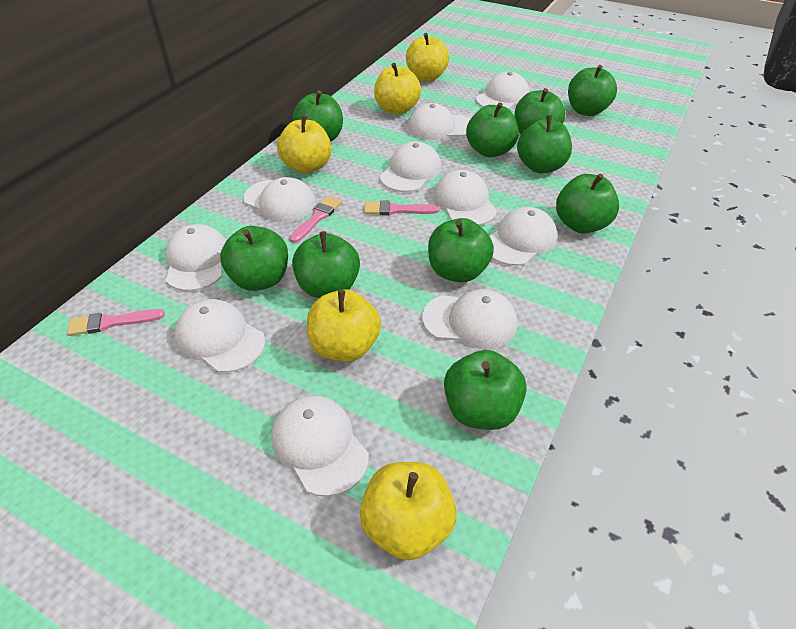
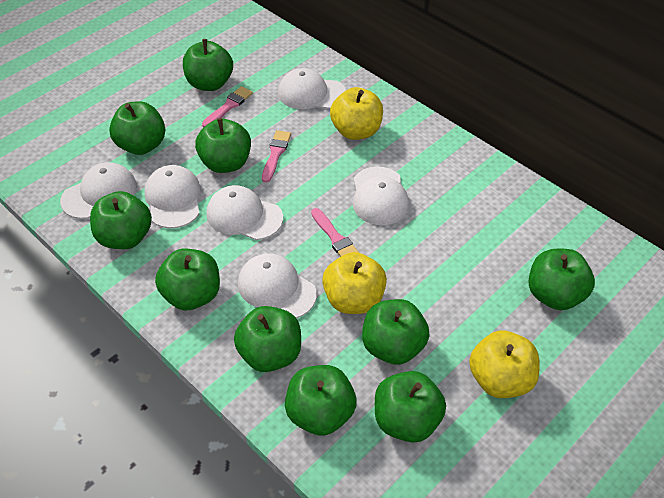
white cap: [166,224,226,291] [175,299,265,373] [243,177,316,222] [272,396,369,497] [380,141,441,192] [408,103,470,140] [422,289,517,349] [434,170,497,226] [476,72,530,109] [490,207,557,266] = 10 -> [60,162,137,219] [145,165,201,229] [206,185,283,240] [238,254,317,319] [278,68,346,109] [353,166,409,225] = 6
yellow apple: [277,115,332,174] [307,290,381,362] [360,462,457,560] [374,63,421,115] [406,33,449,82] = 5 -> [322,252,387,314] [330,87,383,140] [469,330,540,398] = 3

